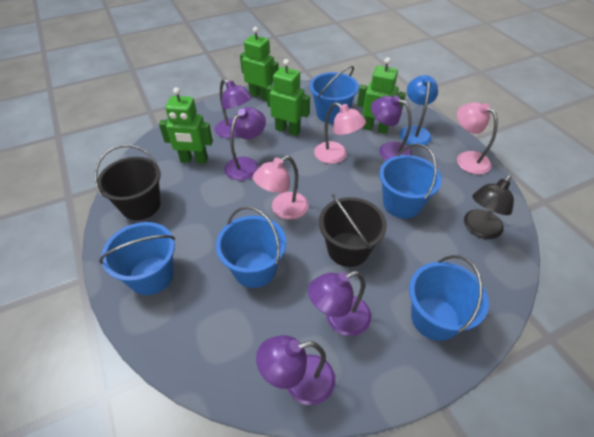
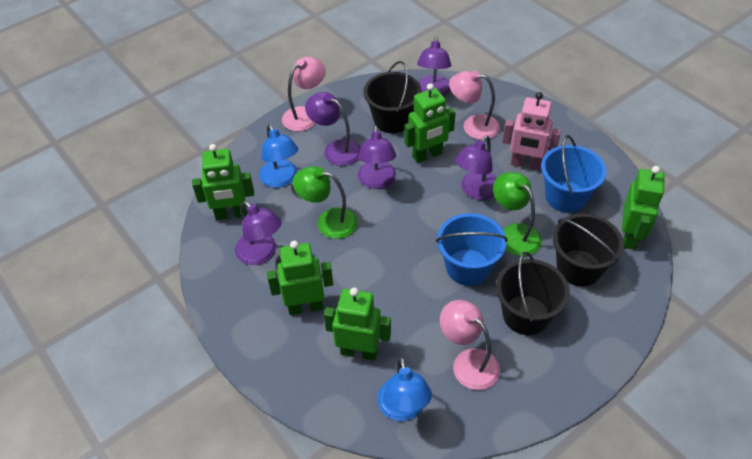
black bucket: [94,145,161,220] [319,194,387,267] = 2 -> [363,61,422,133] [496,252,570,335] [553,213,624,286] = 3
black lamp: [464,175,514,239] = 1 -> none = 0
blue bucket: [99,222,175,295] [216,206,286,288] [310,66,359,124] [379,144,442,218] [409,255,489,341] = 5 -> [436,213,508,286] [541,135,607,213] = 2
blue lamp: [400,75,438,145] = 1 -> [259,124,298,188] [377,356,432,421] = 2
green lamp: none = 0 -> [293,166,358,239] [493,172,542,256] = 2
green robot: [159,87,213,164] [240,27,279,101] [266,59,310,136] [357,57,406,134] = 4 -> [192,144,254,220] [267,241,333,315] [324,288,391,360] [404,83,456,163] [622,166,665,250] = 5
pink robot: none = 0 -> [502,92,561,170] = 1

